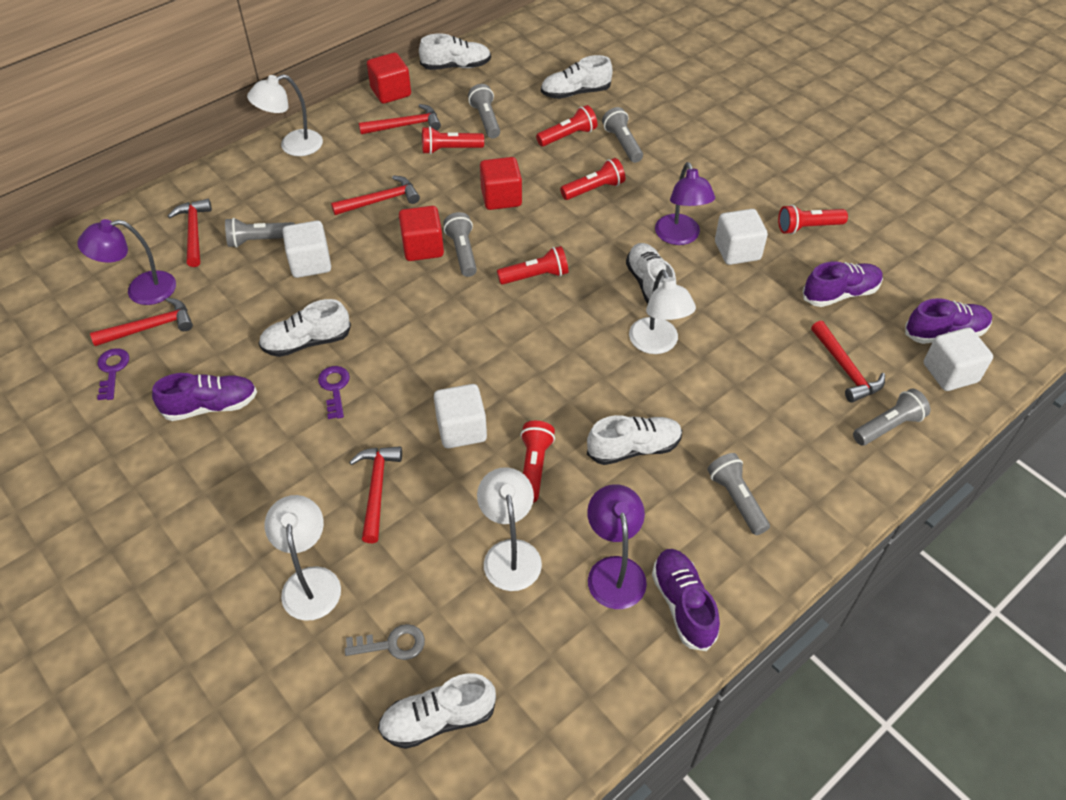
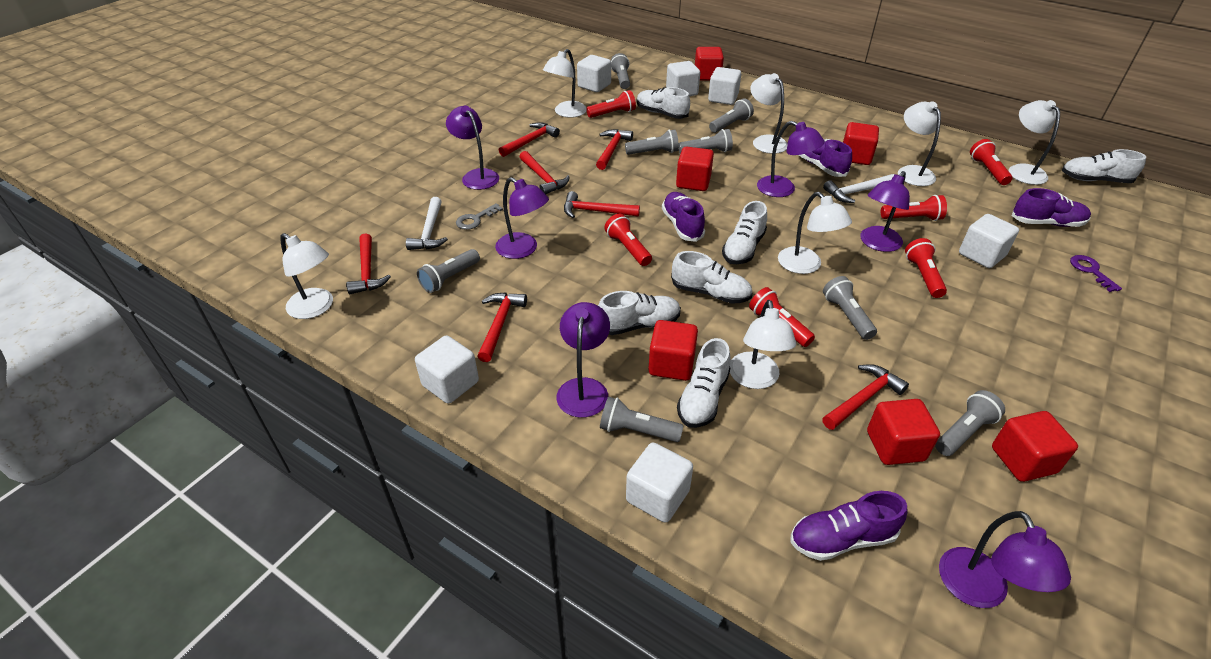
grey flashlight: [225,218,295,248] [443,212,477,277] [468,84,500,139] [602,107,643,163] [707,453,770,535] [853,388,931,446] = 6 -> [417,249,480,293] [600,397,683,442] [611,53,630,89] [625,130,679,155] [679,129,733,154] [709,98,754,133] [823,276,877,340] [935,390,1005,456] = 8
purple key: [97,348,129,400] [318,366,350,419] = 2 -> [1070,255,1122,292] = 1
purple lamp: [77,219,176,305] [587,484,647,609] [655,162,715,245] = 3 -> [446,105,499,190] [495,177,549,259] [556,302,610,418] [757,121,825,197] [860,171,910,252] [939,511,1071,608] = 6
red cube: [367,53,411,104] [399,206,444,261] [480,157,522,210] = 3 -> [648,320,698,381] [676,146,714,191] [695,47,724,81] [843,122,879,165] [867,399,940,465] [992,411,1078,482] = 6
red hammer: [90,298,193,346] [168,199,212,267] [331,175,420,215] [349,446,402,543] [359,104,441,134] [811,321,885,403] = 6 -> [346,233,391,294] [477,293,527,362] [499,122,560,157] [520,151,570,194] [564,191,640,218] [596,129,633,170] [822,364,909,430] = 7
white cube: [283,221,331,278] [434,384,487,448] [715,209,768,265] [924,327,993,391] = 4 -> [415,336,479,404] [577,55,611,92] [626,442,693,523] [666,61,700,96] [708,67,741,105] [959,214,1019,268] = 6
white hammer: none = 0 -> [406,197,448,250] [823,174,894,203] = 2
white lamp: [247,74,323,156] [265,495,341,621] [477,467,542,591] [629,269,696,354] = 4 -> [280,233,333,319] [543,49,587,118] [730,300,796,389] [750,73,787,154] [778,192,852,274] [898,101,941,186] [1009,100,1060,185] = 7

